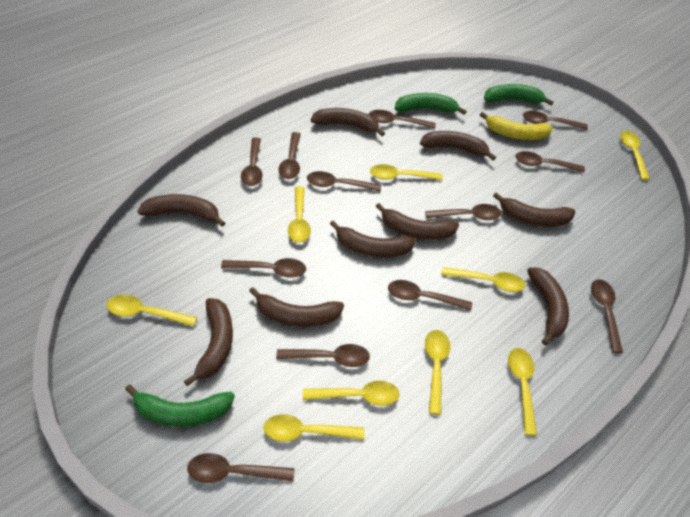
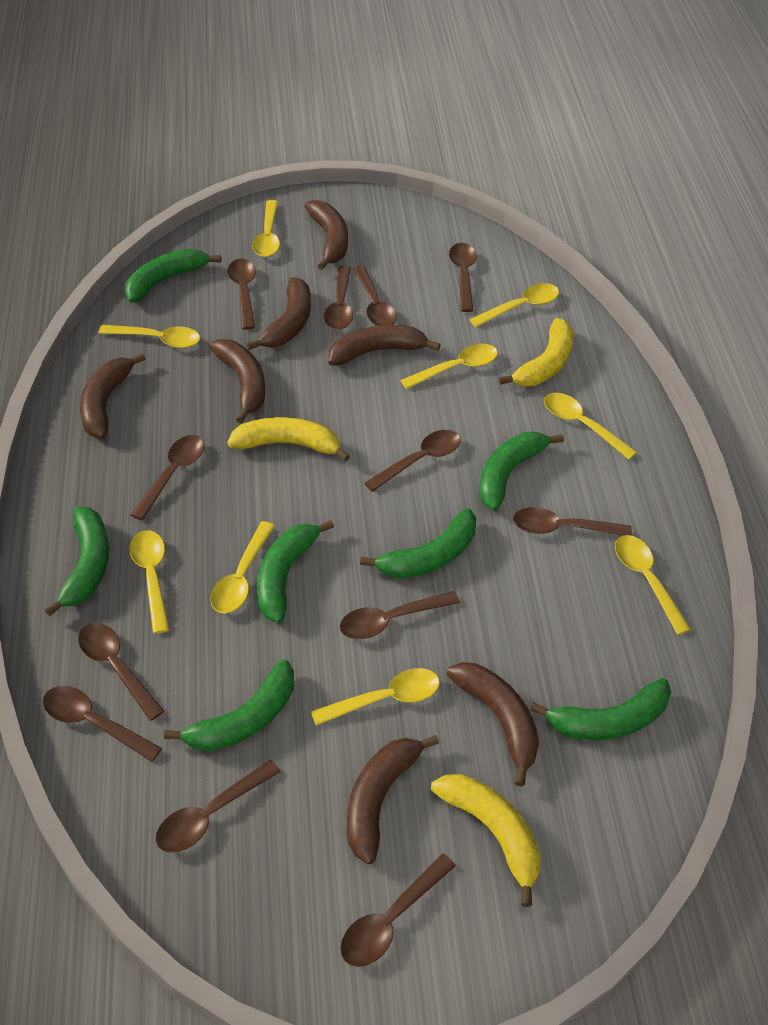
brown banana: [138,194,225,227] [184,298,233,386] [249,287,344,327] [310,108,385,136] [330,220,416,257] [376,203,459,240] [420,131,496,161] [493,192,575,226] [527,267,569,345] = 9 -> [80,353,146,438] [209,339,265,424] [246,277,311,350] [304,200,348,270] [328,325,441,366] [347,735,439,864] [446,662,539,787] = 7
green banana: [125,384,235,426] [395,93,467,115] [484,84,554,105] = 3 -> [44,507,109,617] [125,248,221,303] [164,660,294,751] [257,520,334,623] [360,508,476,578] [479,432,564,511] [531,678,671,740] = 7
yellow banana: [480,112,553,140] = 1 -> [227,417,350,462] [431,774,541,907] [498,318,573,386] = 3

